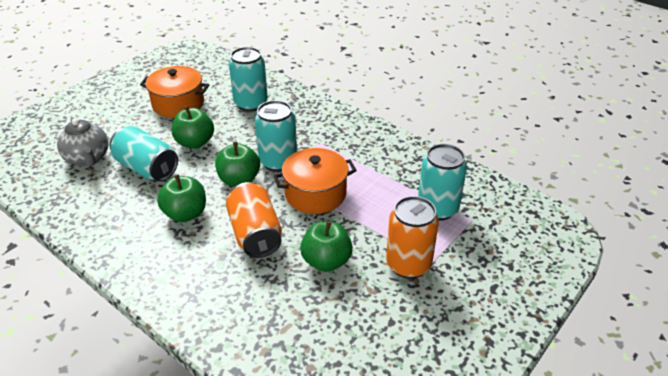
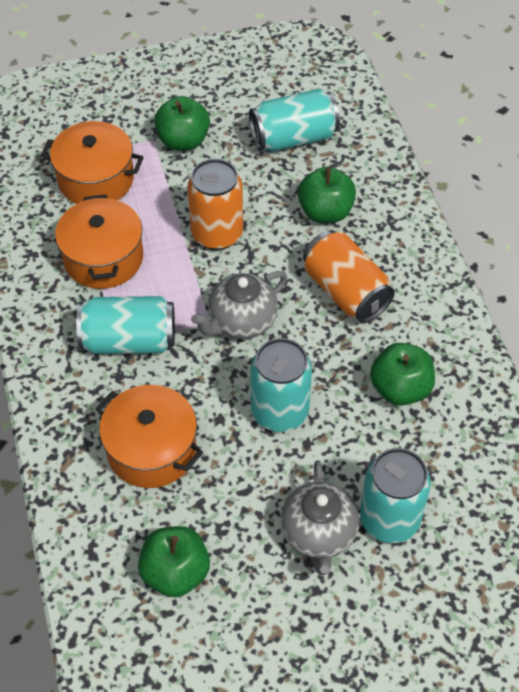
grey teapot: [57,117,109,166] = 1 -> [191,271,287,339] [281,460,359,575] = 2
orange pot: [140,66,209,118] [273,148,357,214] = 2 -> [41,121,144,204] [55,194,143,289] [95,385,203,488] = 3

